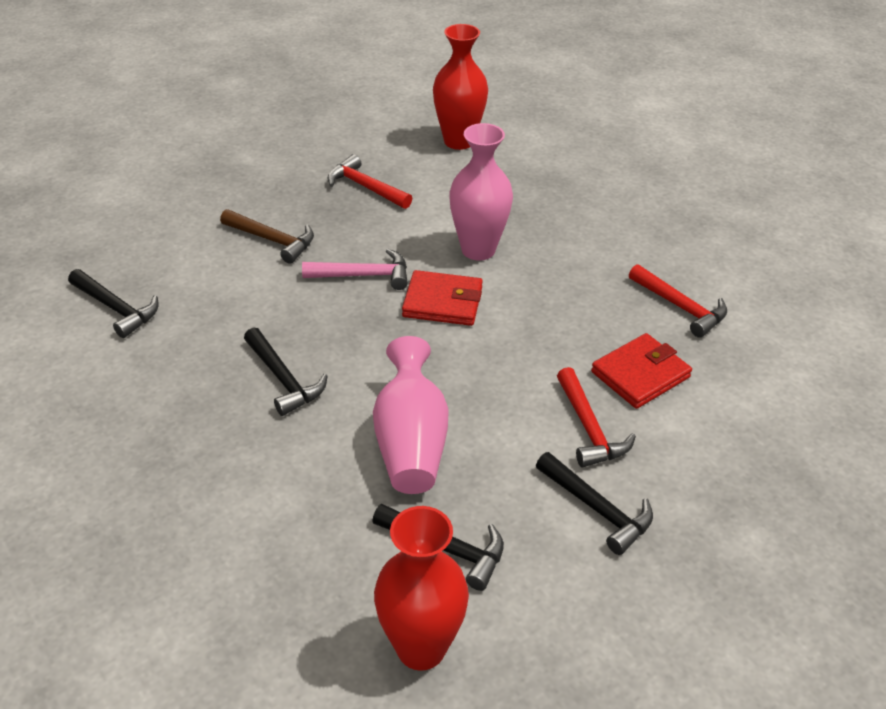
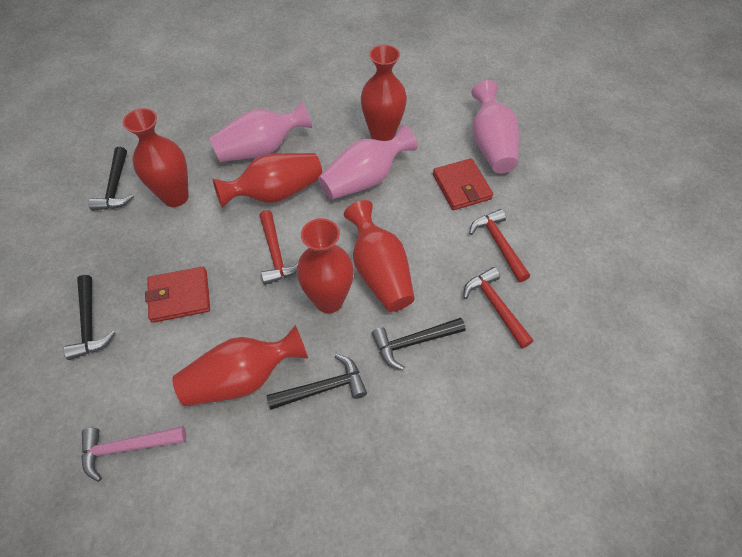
brown hammer: [220,209,314,264] = 1 -> none = 0
pink vase: [373,336,449,494] [449,123,513,261] = 2 -> [209,101,312,162] [318,125,417,200] [471,80,519,174] = 3
red vase: [374,506,469,671] [433,24,488,150] = 2 -> [122,108,189,207] [172,325,308,406] [213,153,322,208] [297,218,354,313] [344,200,415,312] [361,45,407,141] = 6

